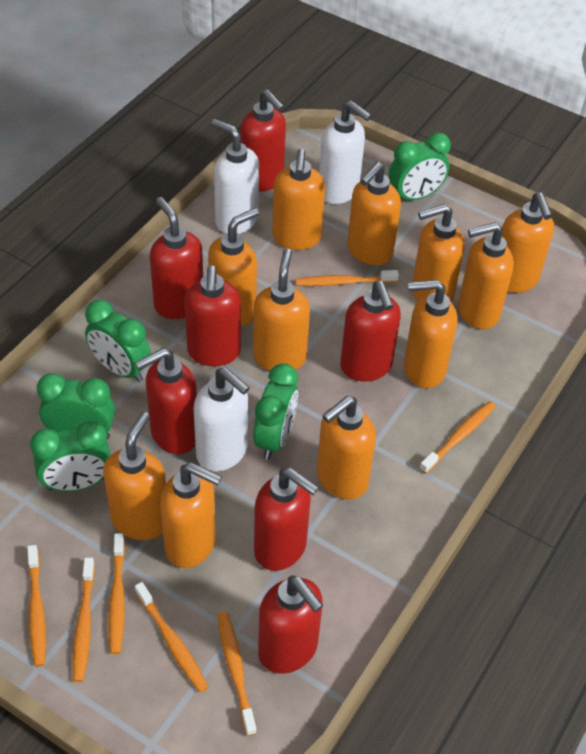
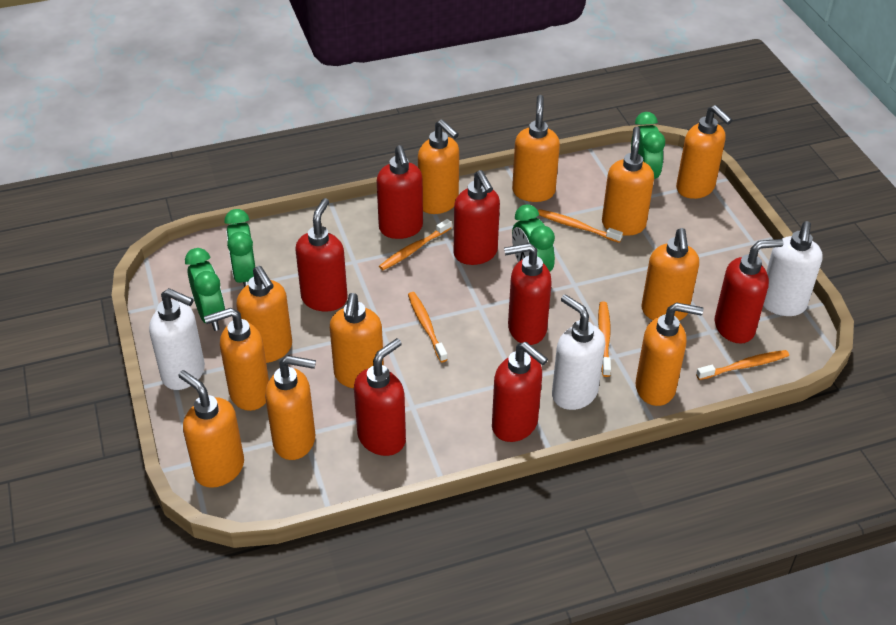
green clock: [30,421,111,491] [37,373,115,439] [85,300,151,382] [253,363,298,460] [389,132,451,200] = 5 -> [185,248,225,331] [224,209,255,287] [512,204,555,272] [631,112,665,179] = 4
orange toothbrush: [27,545,46,667] [73,557,95,682] [109,533,125,654] [135,582,208,693] [218,611,257,736] [296,270,399,286] [419,401,495,474] = 7 -> [379,219,451,270] [408,292,448,362] [538,209,623,243] [598,302,611,377] [696,350,789,380] = 5

